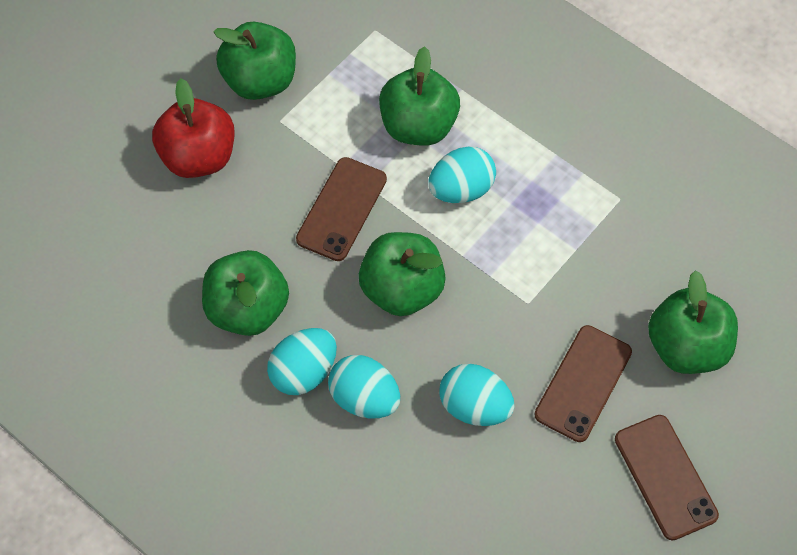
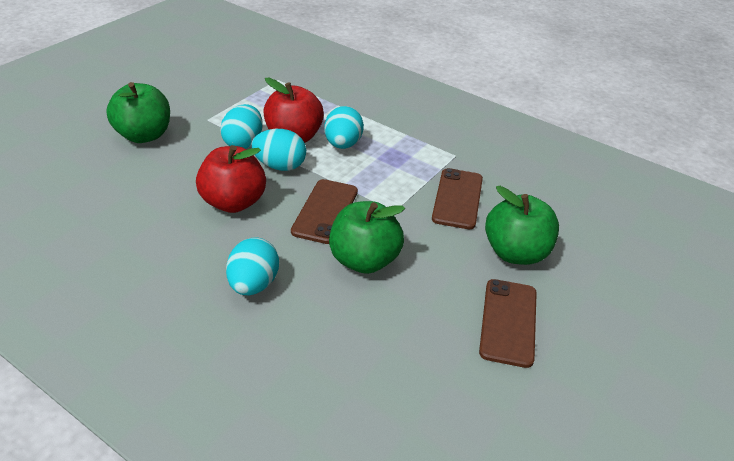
green apple: [202,250,289,336] [213,22,296,100] [359,232,446,316] [379,46,460,146] [648,270,738,374] = 5 -> [106,82,170,143] [329,201,405,274] [485,186,559,265] = 3
red apple: [152,79,234,178] = 1 -> [196,145,266,213] [263,78,324,143] = 2

